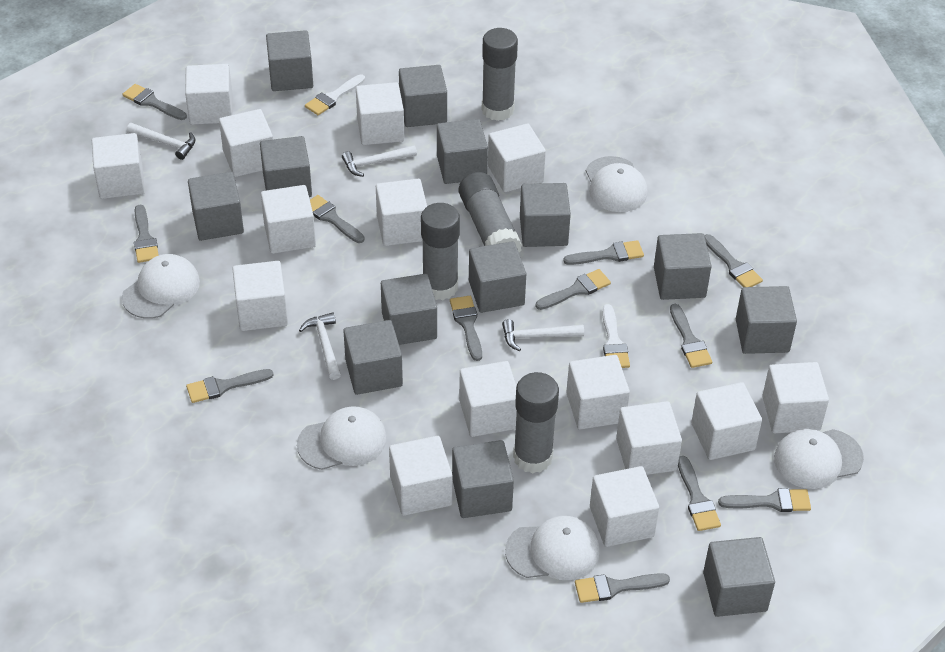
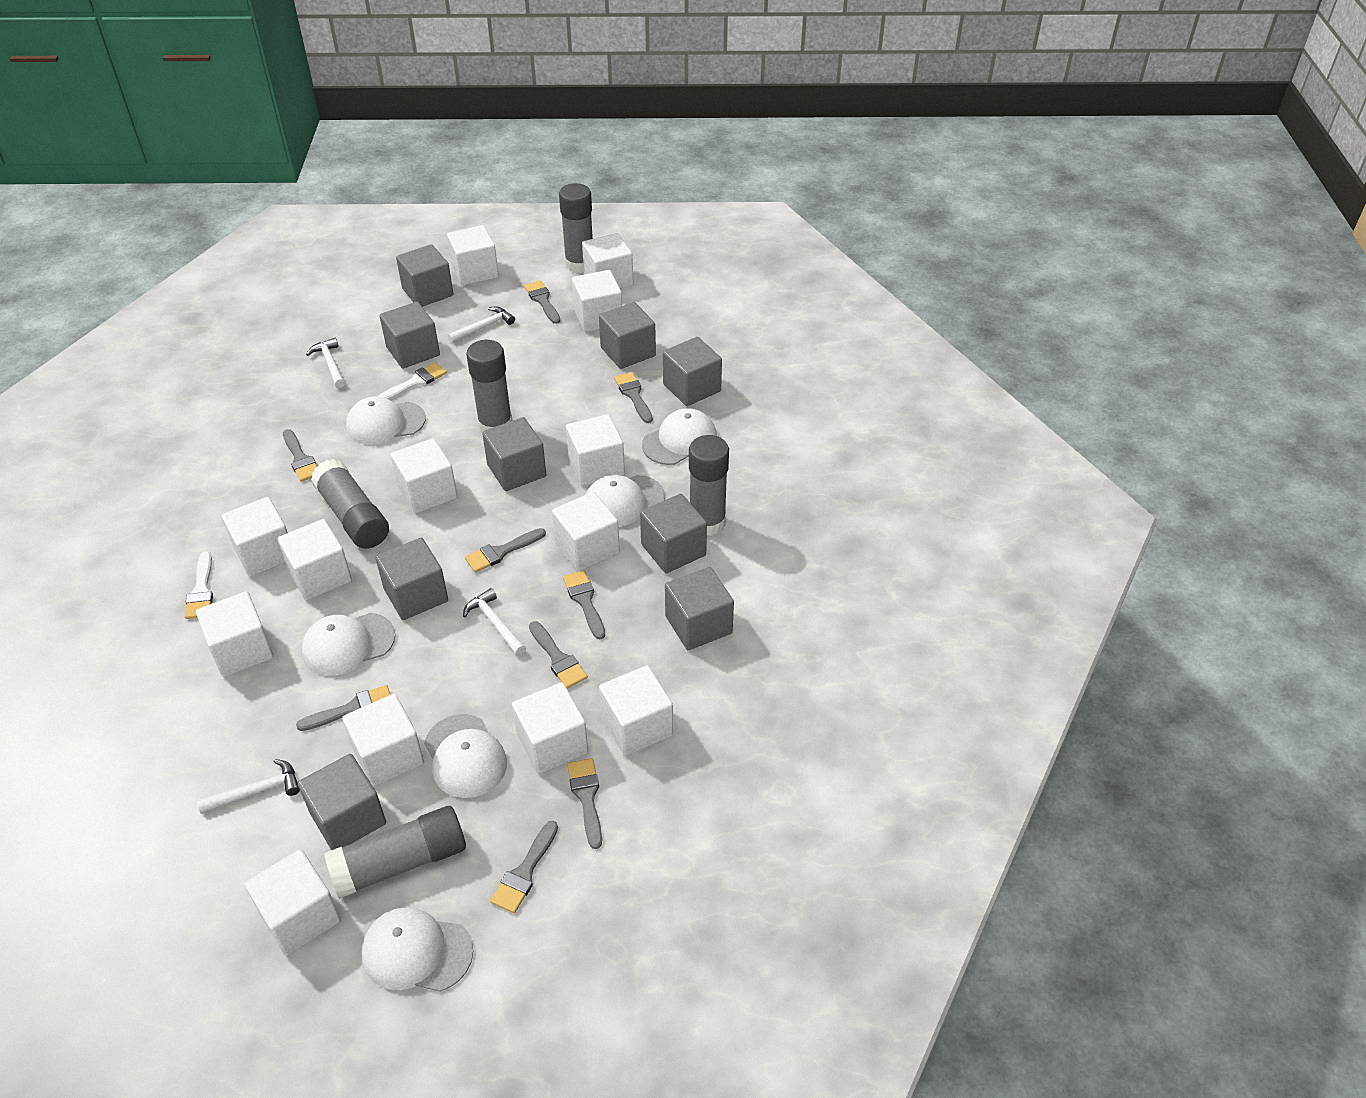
grey brush: [123,84,187,120] [134,205,159,263] [186,369,273,403] [310,195,364,243] [450,296,482,361] [535,269,611,310] [563,240,644,265] [575,573,670,603] [670,304,712,368] [678,456,721,531] [704,234,763,287] [718,488,811,512] = 12 -> [283,429,317,482] [296,685,391,731] [465,528,546,572] [490,821,558,913] [524,280,560,324] [529,621,588,689] [563,570,605,639] [567,758,602,849] [614,372,653,423] = 9
grey cube: [188,172,244,241] [260,136,312,197] [266,30,313,91] [343,320,403,395] [381,274,437,345] [399,65,447,127] [437,119,488,184] [452,440,514,518] [469,241,526,313] [520,183,571,247] [654,233,712,300] [703,537,775,617] [736,286,797,354] = 13 -> [298,754,386,850] [375,538,448,620] [379,302,440,369] [396,244,454,307] [482,417,546,491] [599,302,656,369] [640,494,707,573] [663,337,722,406] [665,567,734,650] = 9
grey glue stick: [421,203,460,300] [459,172,522,252] [482,28,518,121] [513,372,559,473] = 4 -> [311,459,389,549] [324,806,466,899] [466,340,513,433] [559,183,593,273] [689,435,729,536] = 5
white cap: [122,254,200,319] [297,406,387,470] [505,516,600,580] [586,156,648,212] [774,429,864,489] = 5 -> [302,613,396,676] [346,396,426,445] [361,907,473,992] [424,714,507,798] [586,475,665,527] [642,408,717,465] = 6
white cube: [92,133,145,199] [185,64,233,125] [219,109,273,177] [232,261,288,331] [261,185,316,254] [356,82,404,145] [376,179,427,246] [389,436,452,516] [459,361,517,437] [488,124,546,192] [566,355,630,430] [590,466,659,547] [616,401,682,475] [691,382,762,460] [762,362,829,434] = 15 -> [196,591,274,677] [222,497,288,577] [244,849,341,956] [277,519,352,601] [342,694,424,787] [391,438,458,514] [447,225,499,286] [512,682,588,774] [552,492,620,572] [566,414,625,486] [572,270,622,332] [582,233,633,289] [599,665,673,756] = 13

